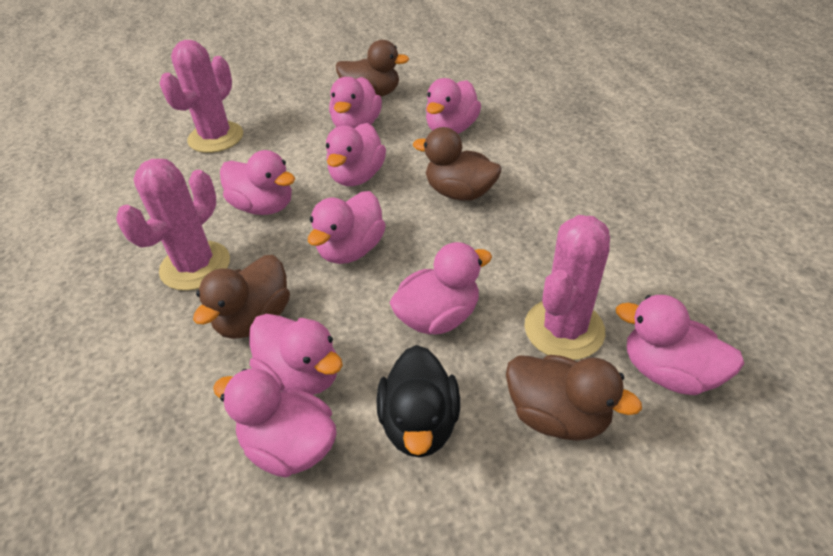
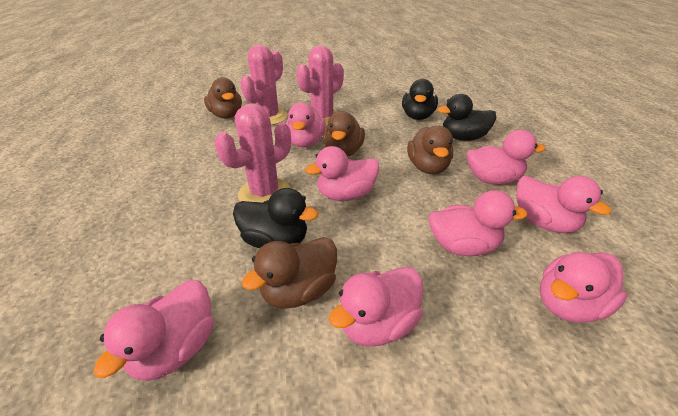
black duck: [377,345,460,458] = 1 -> [233,188,318,248] [402,79,438,120] [438,94,497,141] = 3
pink duck: [213,369,337,478] [220,150,295,215] [249,314,343,395] [308,191,386,264] [326,123,386,186] [329,77,382,129] [390,242,492,335] [426,78,481,134] [616,295,745,395] = 9 -> [93,280,214,381] [286,102,326,147] [305,146,380,201] [329,267,423,346] [429,190,527,256] [467,130,546,184] [516,176,611,233] [540,252,628,323] = 8

